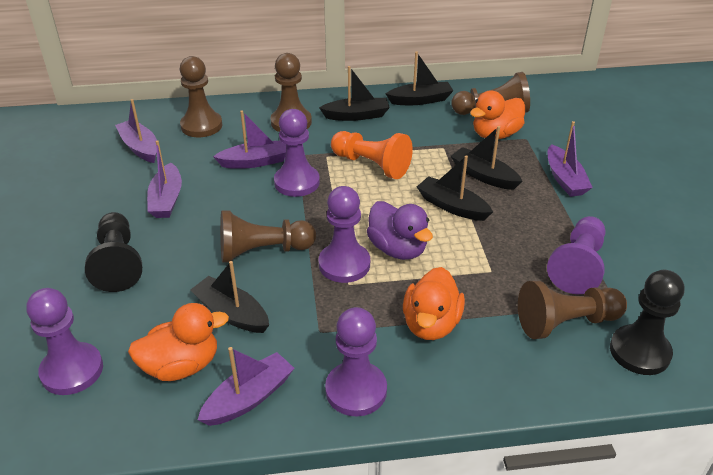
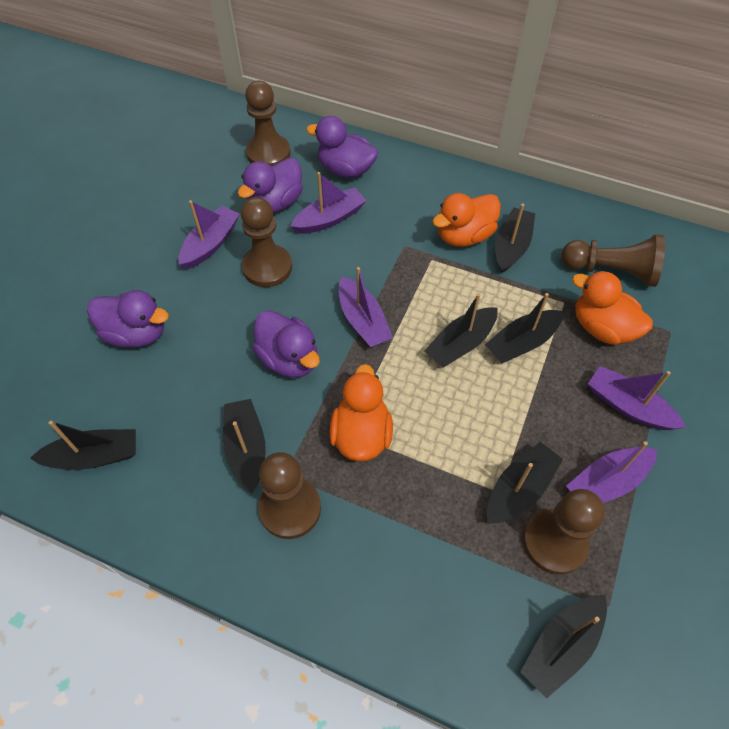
black boat: [190,261,269,333] [319,66,390,121] [386,51,453,105] [417,155,493,221] [451,126,522,190] = 5 -> [30,421,136,470] [223,399,266,493] [424,293,497,368] [485,293,564,363] [487,442,563,524] [495,204,535,274] [520,595,607,698] = 7
black pawn: [85,212,142,292] [610,270,684,375] = 2 -> none = 0
orange pawn: [331,131,413,179] = 1 -> none = 0
purple duck: [367,201,433,260] = 1 -> [87,290,169,347] [238,158,303,213] [252,310,320,378] [306,116,378,178] = 4
purple pawn: [26,288,103,395] [274,109,320,197] [319,186,370,283] [325,307,387,416] [547,216,606,294] = 5 -> none = 0

